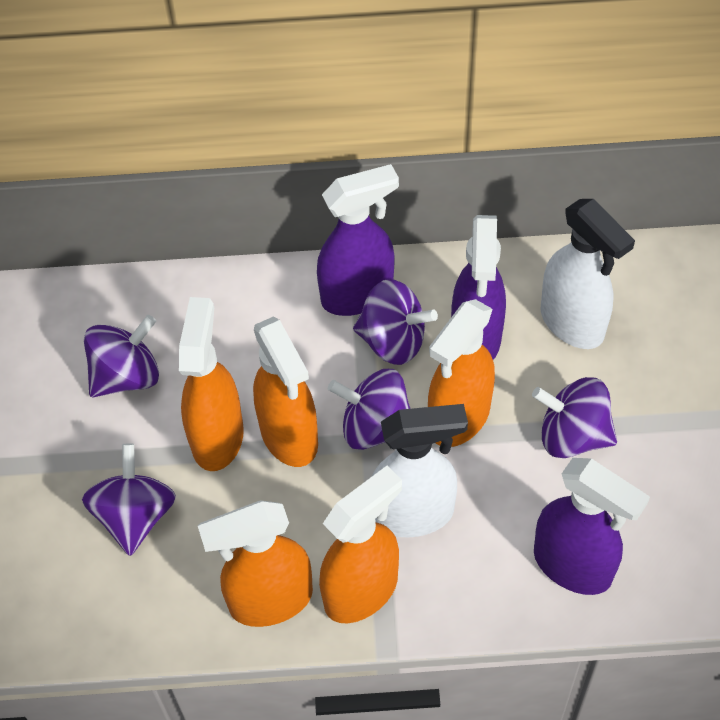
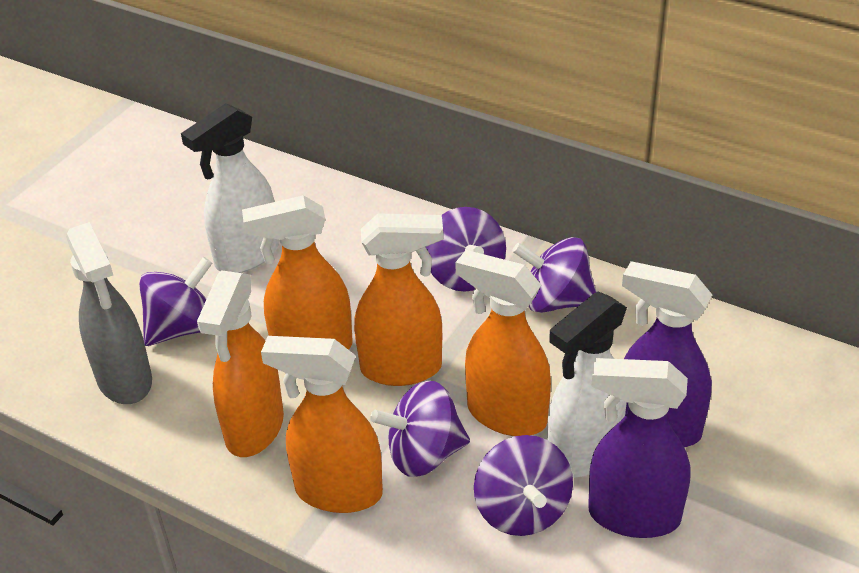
grey spray bottle: none = 0 -> [66,222,152,404] = 1
purple spray bottle: [317,164,399,316] [451,215,506,360] [534,458,650,595] = 3 -> [588,358,691,538] [622,261,712,447] = 2

